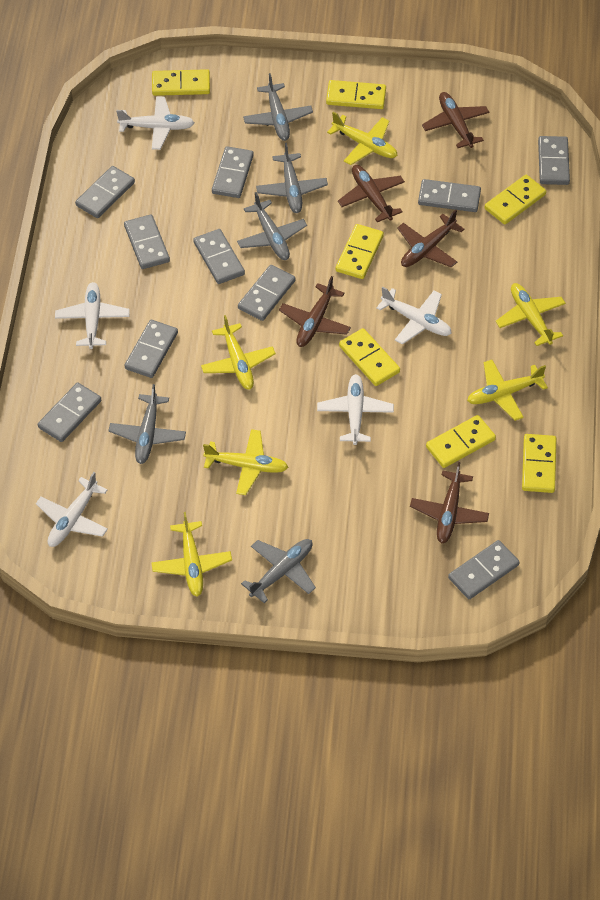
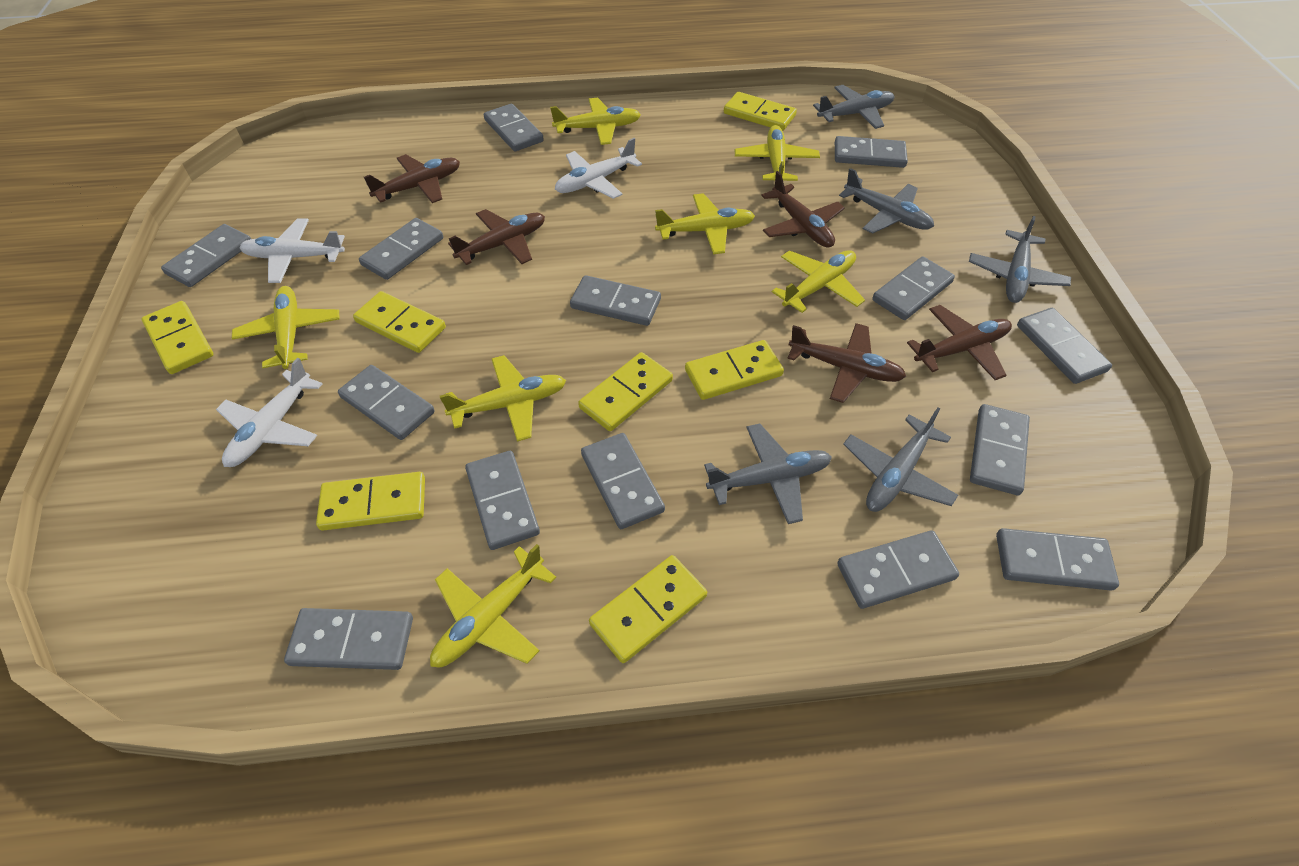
grey domino: [38,383,101,442] [75,166,135,218] [124,214,170,269] [124,320,178,378] [193,229,245,284] [212,146,254,198] [238,265,295,321] [418,179,481,212] [448,540,519,599] [538,136,570,185] = 10 -> [161,224,251,287] [284,608,413,670] [338,365,435,440] [359,218,443,280] [465,451,540,550] [484,104,544,151] [570,275,661,326] [581,433,665,529] [835,136,908,168] [837,530,959,609] [872,256,955,320] [970,404,1030,495] [996,528,1119,591] [1017,308,1112,384] = 14
white plane: [36,472,108,547] [55,282,130,349] [116,97,194,150] [317,374,394,445] [376,287,452,344] = 5 -> [216,358,323,467] [239,218,345,283] [555,138,642,199] = 3
yellow plane: [151,512,232,597] [201,315,276,390] [203,429,288,495] [327,112,398,165] [467,360,548,421] [496,283,566,346] = 6 -> [232,286,340,369] [430,544,556,667] [440,355,566,442] [550,98,641,145] [655,193,755,254] [735,125,820,181] [772,250,865,313] = 7

